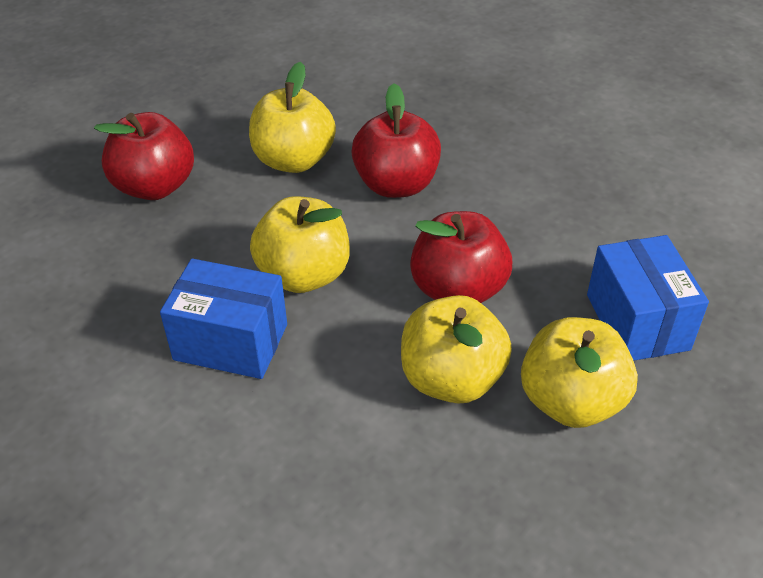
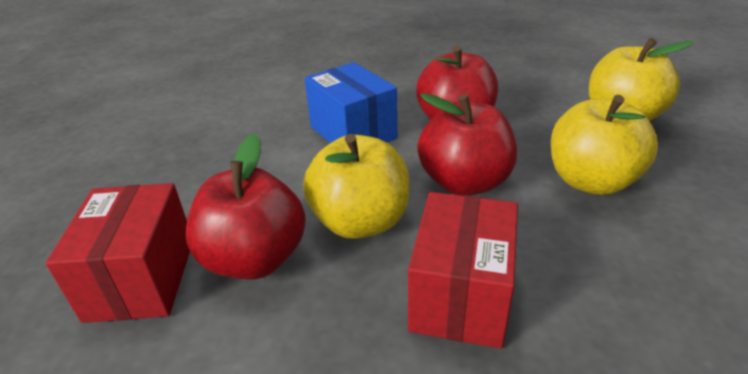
blue box: [160,259,287,379] [587,235,709,361] = 2 -> [305,62,397,143] = 1
red box: none = 0 -> [46,183,190,323] [408,192,518,349] = 2
yellow apple: [249,62,336,173] [250,196,350,293] [401,295,512,404] [521,317,638,428] = 4 -> [303,134,410,239] [551,95,658,195] [589,38,694,121] = 3

